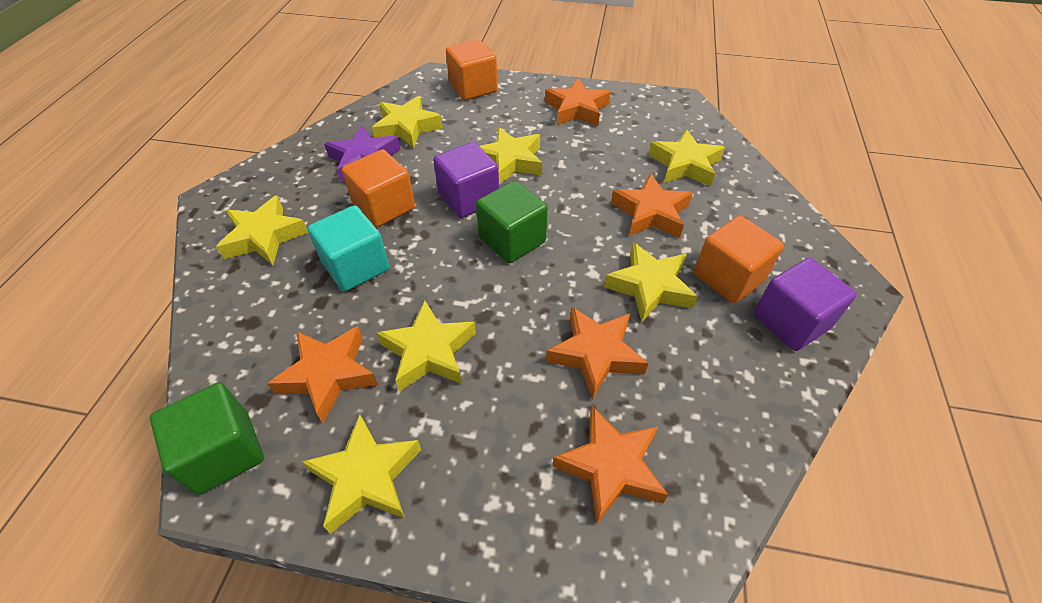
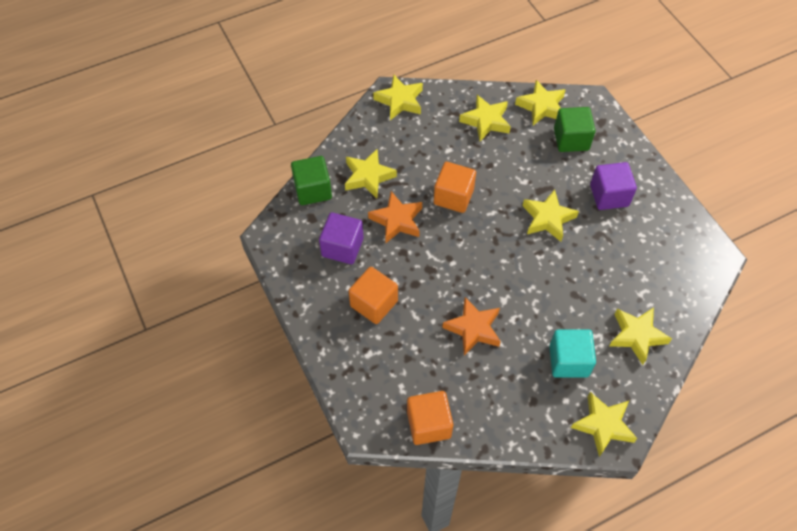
orange star: [267,326,378,423] [545,78,611,126] [546,306,649,400] [553,406,668,525] [611,174,693,238] = 5 -> [368,191,422,243] [442,297,501,356] = 2
purple star: [324,125,400,182] = 1 -> none = 0

